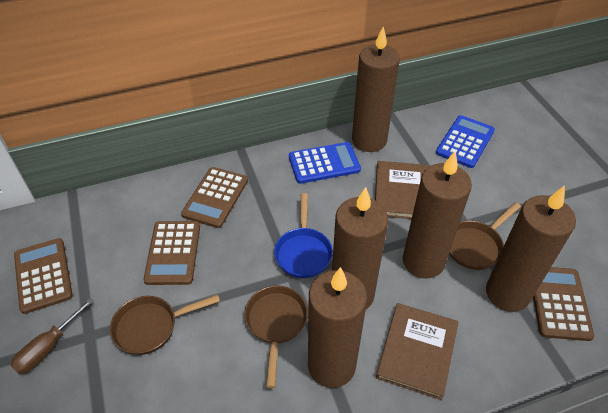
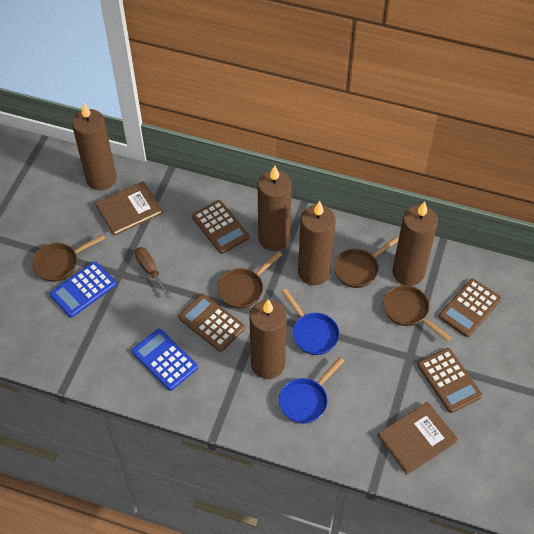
blue pan: [274,193,333,278] = 1 -> [279,357,344,424] [282,289,339,355] = 2
brown pan: [110,295,220,355] [245,285,308,388] [449,202,521,270] = 3 -> [32,234,105,282] [218,251,282,309] [334,236,399,288] [383,285,452,341] = 4

